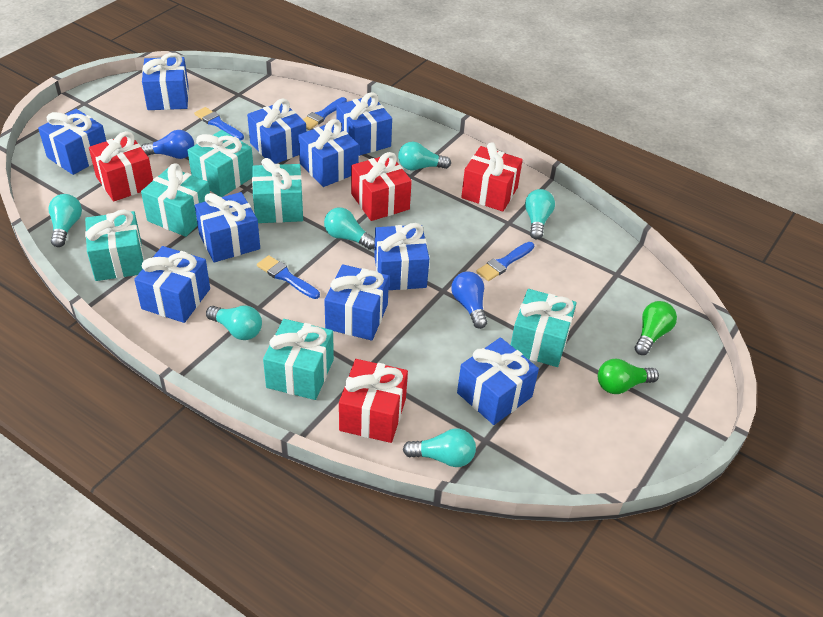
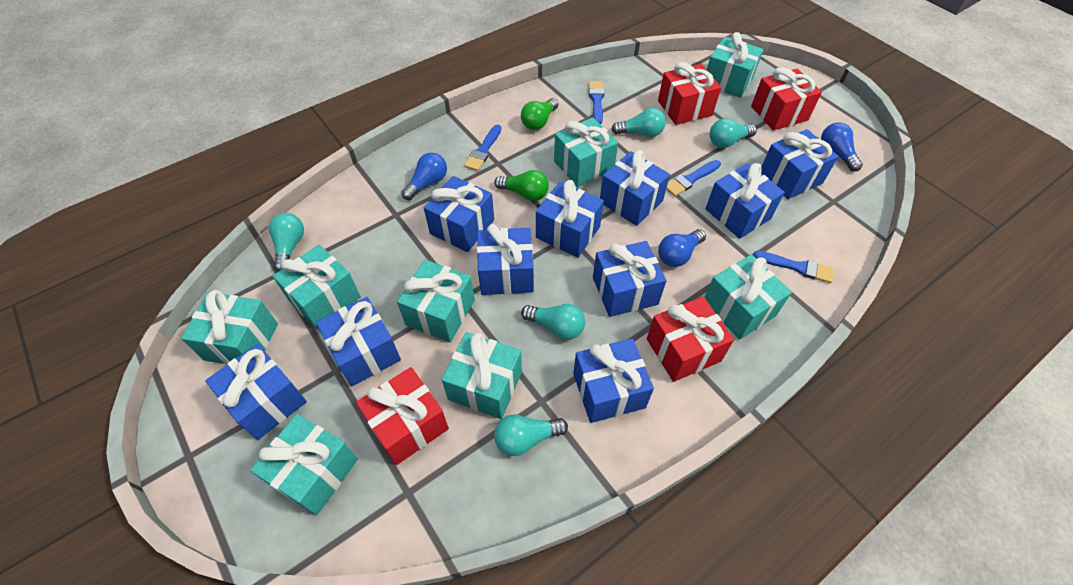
blue light bulb: [141,130,194,159] [451,271,487,329] = 2 -> [401,153,447,200] [658,229,706,267] [821,123,863,172] = 3
turquoise gift: [85,210,144,281] [141,164,210,237] [188,130,253,197] [252,158,303,223] [263,319,334,400] [511,289,576,367] = 6 -> [181,290,278,365] [250,414,358,515] [273,244,361,329] [397,260,475,342] [442,332,522,419] [554,117,618,187] [704,254,792,340] [707,32,763,98] = 8
turquoise light bulb: [49,194,82,247] [206,306,262,340] [324,207,375,250] [398,142,451,171] [403,428,476,467] [525,189,555,240] = 6 -> [269,213,304,271] [494,414,568,456] [521,304,585,340] [611,108,666,137] [710,118,757,148] = 5

